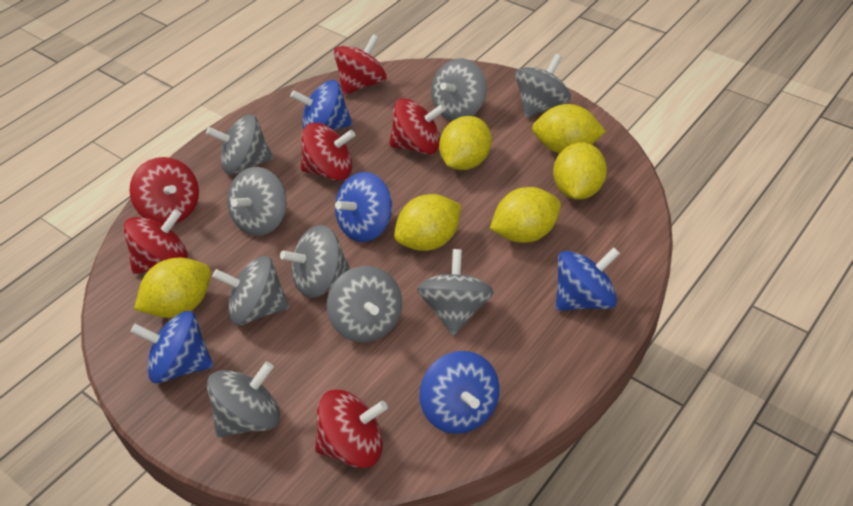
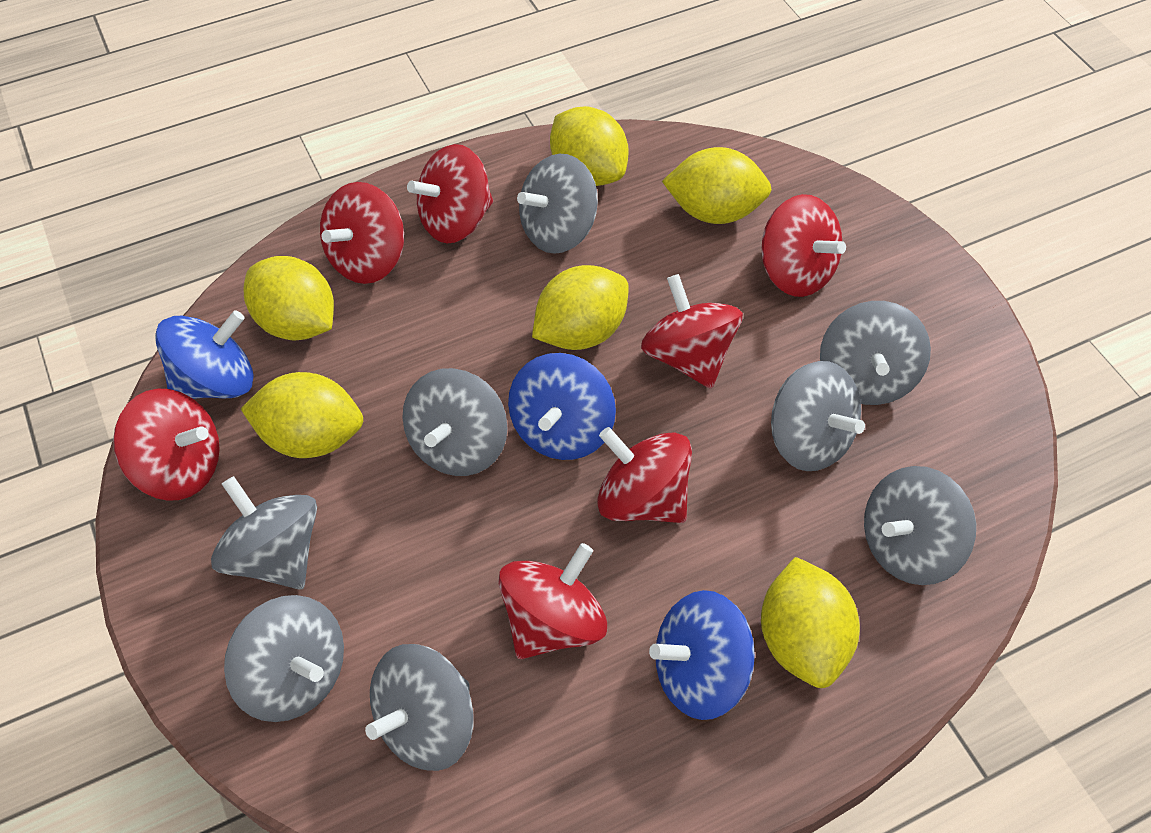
blue spinning top: [131,311,213,384] [290,80,352,130] [335,172,392,242] [420,351,500,434] [556,247,620,311] = 5 -> [155,310,254,399] [508,353,616,460] [649,590,755,720] = 3
grey spinning top: [206,114,273,175] [207,362,280,437] [212,256,290,325] [227,167,287,236] [280,225,350,298] [327,266,402,342] [417,249,494,335] [431,58,487,120] [515,54,571,118] = 9 -> [211,476,317,590] [224,595,344,722] [365,644,474,771] [402,368,507,476] [517,154,598,254] [771,361,865,471] [820,301,931,405] [864,466,976,585] = 8
red spinning top: [123,209,188,274] [129,157,199,224] [301,123,355,181] [315,390,388,468] [334,34,387,95] [389,98,446,155] = 6 -> [113,389,220,501] [320,182,404,284] [407,144,493,244] [499,543,607,659] [597,427,692,523] [641,274,743,389] [761,194,846,297] = 7

